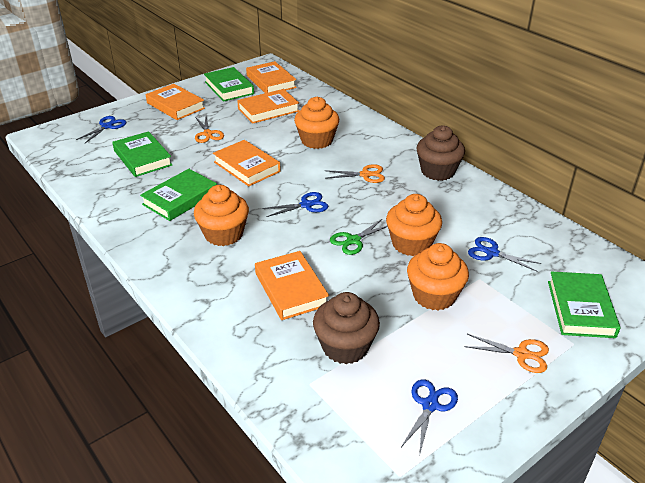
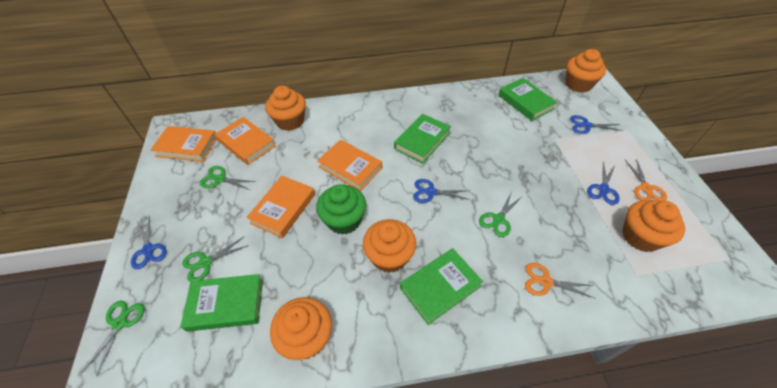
brown cupcake: [313,292,380,364] [416,126,465,181] = 2 -> none = 0
green cupcake: none = 0 -> [316,184,366,235] = 1
green scissors: [330,219,388,255] = 1 -> [82,301,145,375] [182,236,249,282] [200,166,256,190] [479,191,523,237] = 4
orange book: [146,84,205,120] [213,140,281,186] [237,89,299,124] [246,61,297,93] [255,251,329,320] = 5 -> [150,126,217,162] [215,117,276,165] [246,176,315,238] [317,140,383,191] = 4
orange cupcake: [194,185,249,246] [294,97,339,149] [386,194,442,256] [407,243,469,310] = 4 -> [266,86,306,131] [270,297,332,360] [363,219,416,273] [566,49,606,93] [622,200,685,252] = 5
orange scissors: [195,116,224,143] [325,164,385,183] [464,334,549,373] = 3 -> [525,263,594,298] [625,159,667,201] = 2

